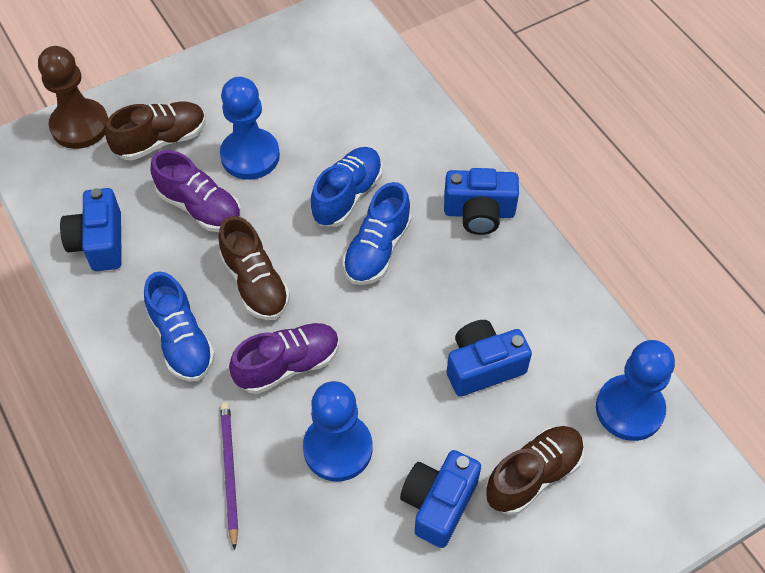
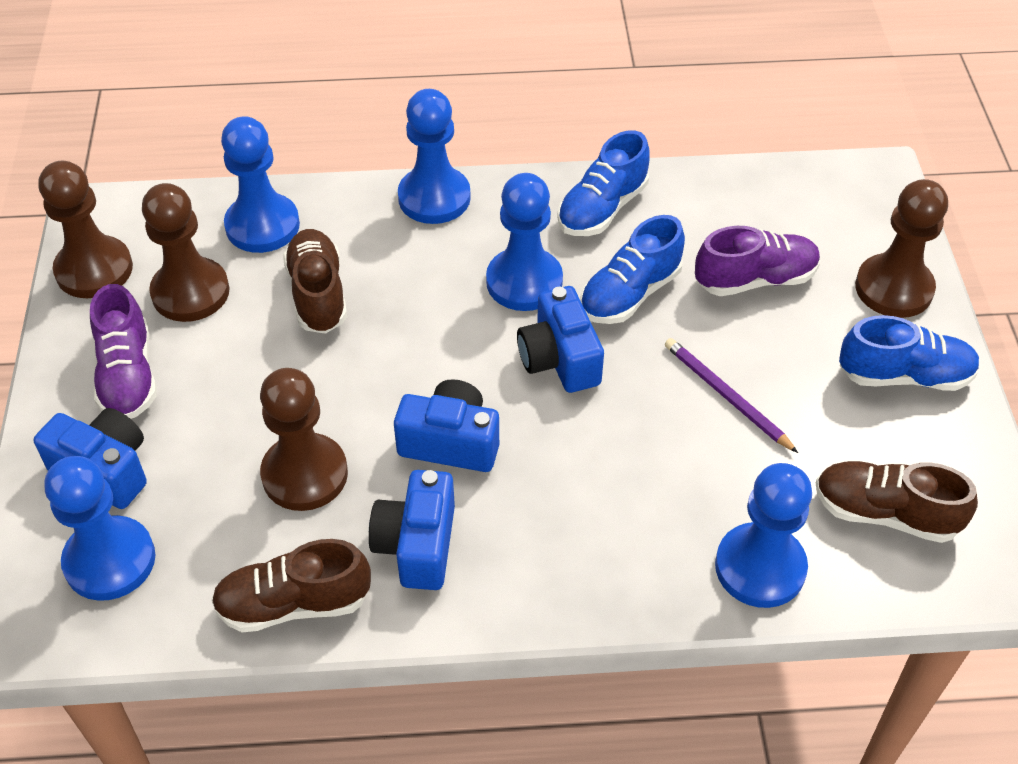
blue pawn: [220,77,280,180] [303,381,372,481] [596,340,675,441] = 3 -> [44,456,155,601] [221,116,300,253] [398,89,471,224] [486,173,563,311] [715,463,812,608] = 5
brown pawn: [38,46,108,149] = 1 -> [38,161,133,298] [142,183,229,322] [260,368,348,511] [855,179,948,318] = 4

